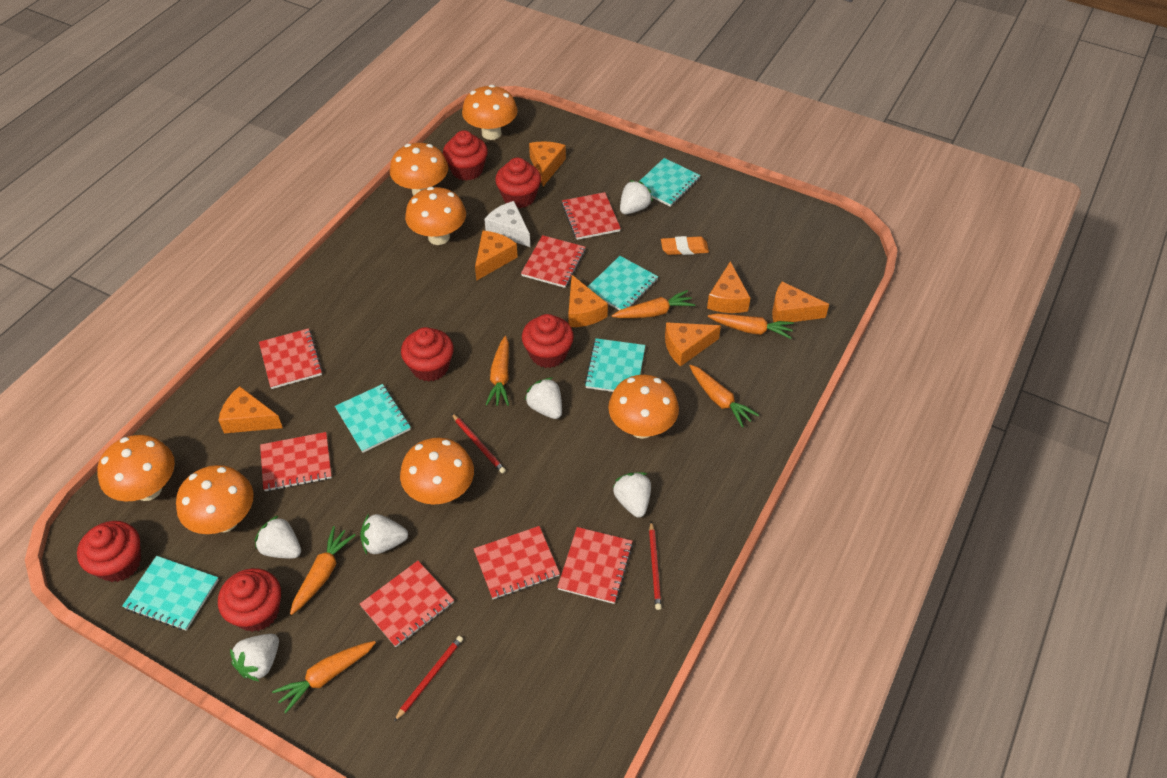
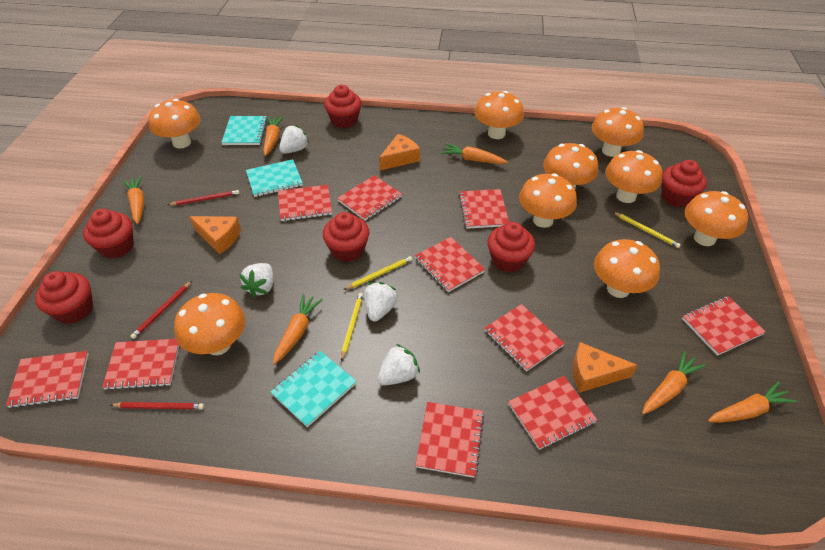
orange cheese: [218,386,283,433] [475,231,518,281] [529,142,566,186] [568,275,608,327] [665,322,721,367] [707,261,750,313] [772,281,829,322] = 7 -> [189,216,241,254] [379,134,420,170] [573,342,637,393] = 3
orange eraser: [661,236,709,255] = 1 -> none = 0
orange mushroom: [97,435,175,502] [176,465,254,534] [390,143,448,196] [400,438,474,505] [405,187,466,245] [462,85,518,140] [608,375,679,439] = 7 -> [148,99,201,149] [174,293,245,355] [475,91,524,139] [519,173,577,228] [543,143,598,189] [592,107,644,157] [594,239,660,298] [605,150,662,203] [685,191,748,246] = 9
red notebook: [259,328,323,389] [260,432,332,491] [360,561,454,647] [474,526,560,599] [521,235,586,288] [557,527,633,604] [562,192,621,240] = 7 -> [6,351,89,408] [102,339,179,390] [278,185,332,221] [337,175,402,221] [415,237,485,292] [415,402,484,478] [459,189,509,229] [485,304,565,372] [508,376,597,450] [682,296,766,356] = 10
turquoise notebook: [122,556,219,631] [335,384,411,453] [584,338,645,392] [588,256,658,310] [640,158,700,207] = 5 -> [221,116,267,145] [246,159,303,197] [270,351,357,427] = 3
white cheese: [484,201,530,247] = 1 -> none = 0
white strawberry: [230,634,279,682] [255,516,301,559] [360,514,408,554] [525,378,562,419] [613,472,651,518] [620,180,653,214] = 6 -> [239,263,273,297] [279,125,309,154] [364,282,398,322] [377,344,420,385] = 4
yellow pencil: none = 0 -> [341,293,363,361] [344,256,412,290] [613,212,681,248] = 3

